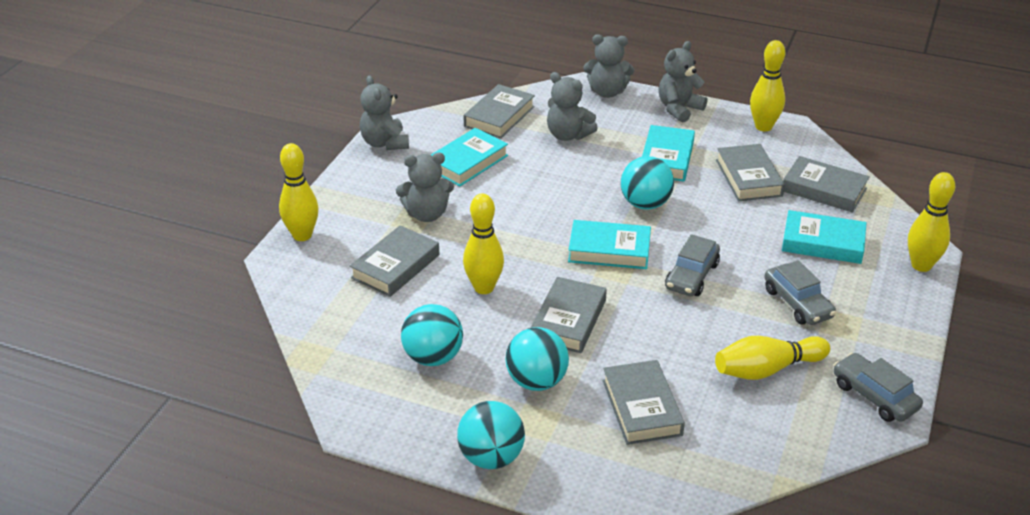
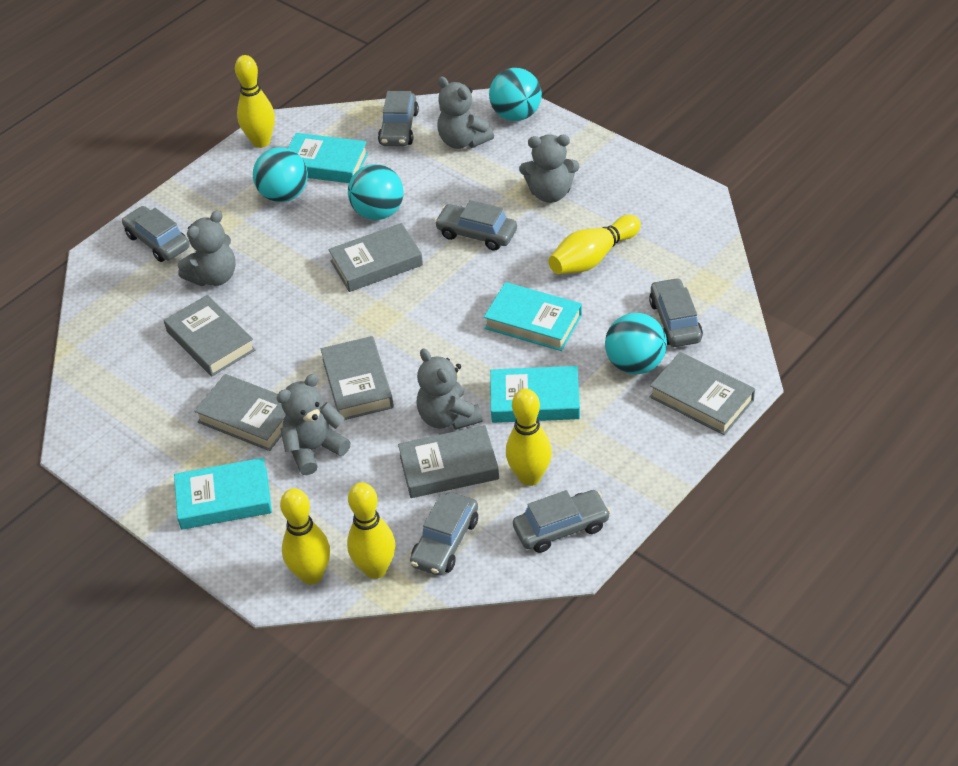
grey car: [665,234,720,296] [764,260,836,325] [834,353,923,422] = 3 -> [122,206,190,262] [378,91,419,146] [410,492,478,576] [434,200,517,251] [513,490,611,553] [649,278,703,347] = 6

